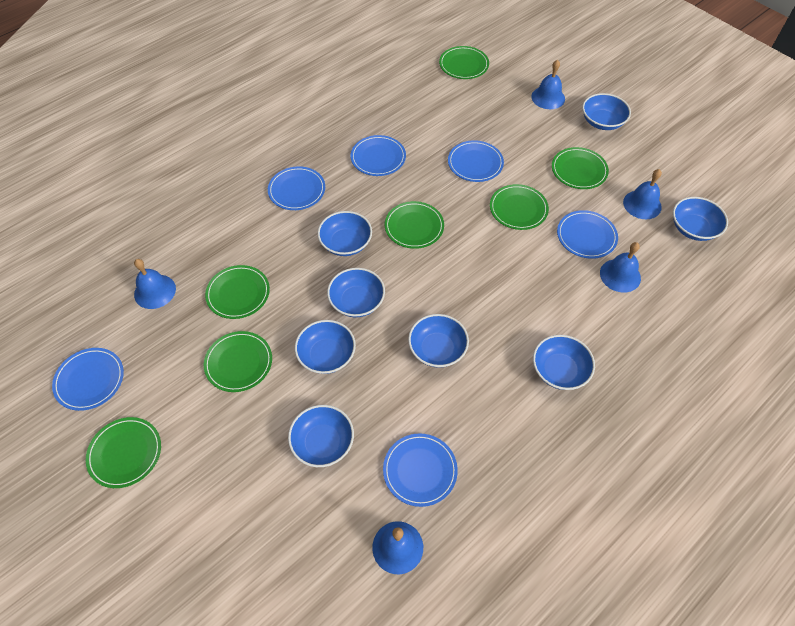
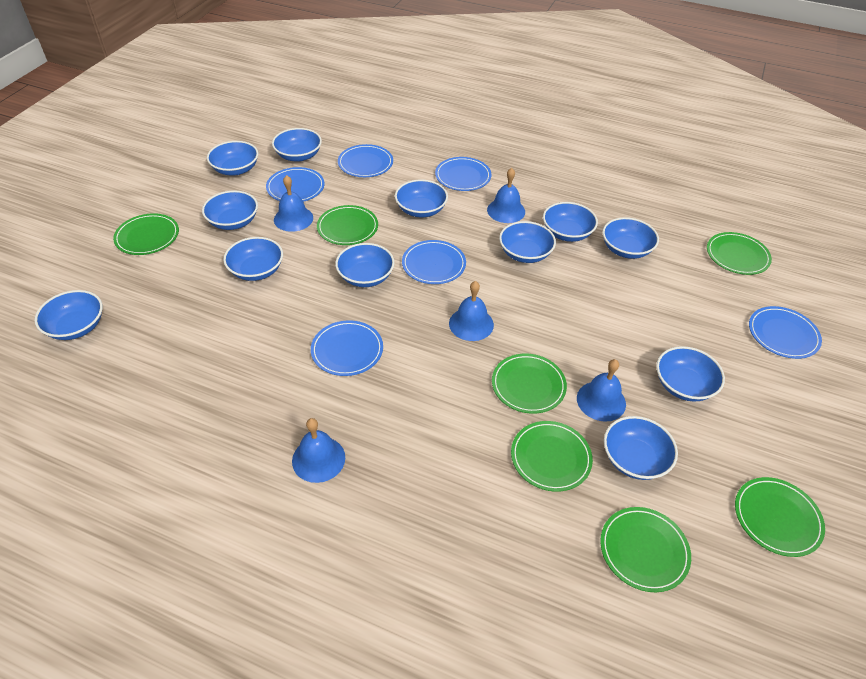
blue bowl: [288,405,354,467] [295,320,356,374] [318,211,372,256] [327,268,385,317] [408,314,469,368] [533,335,595,390] [582,93,631,130] [673,197,728,241] = 8 -> [35,290,103,340] [202,190,258,230] [207,141,258,176] [223,237,283,281] [272,128,322,162] [335,243,394,287] [395,179,448,217] [499,221,556,263] [543,202,598,242] [602,217,659,259] [604,416,678,480] [656,346,725,401] = 12

